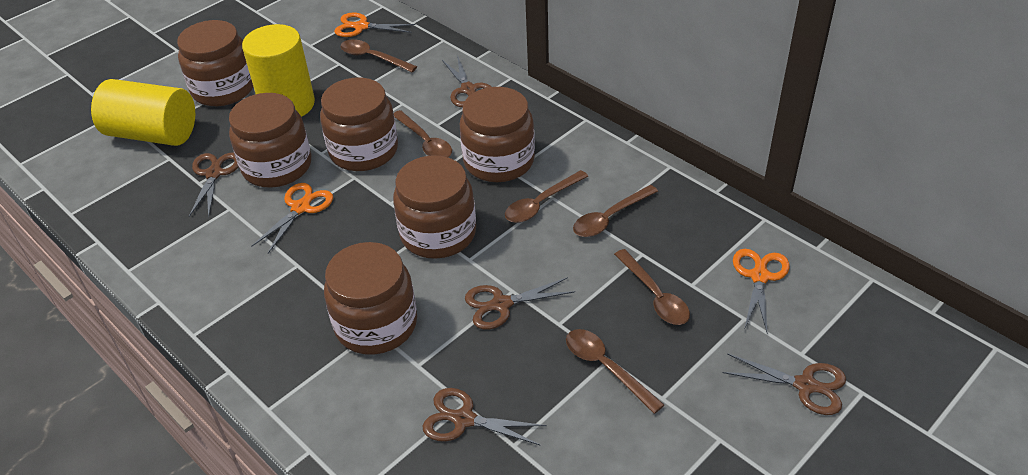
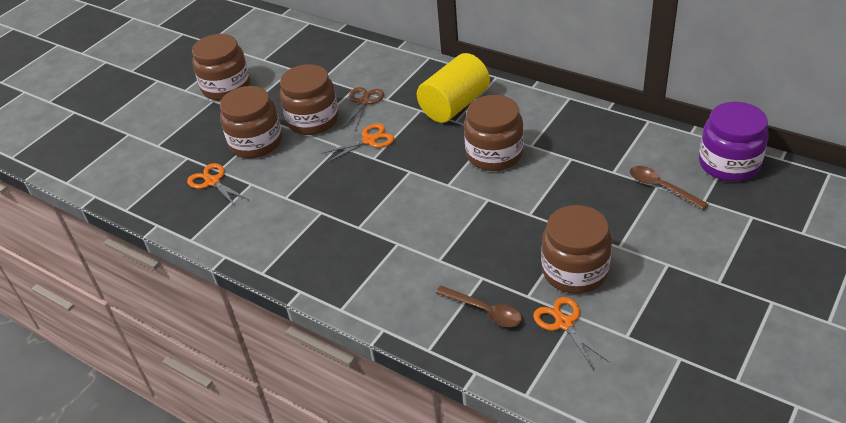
brown jar: [177,20,253,106] [229,93,311,188] [320,78,398,171] [324,242,417,355] [393,155,476,259] [460,87,535,182] = 6 -> [192,34,250,100] [220,86,282,158] [280,64,339,135] [464,95,524,171] [541,205,612,294] = 5
brown scissors: [189,153,239,217] [422,388,547,446] [442,55,492,107] [465,277,575,330] [722,353,846,415] = 5 -> [342,87,384,132] = 1
brown spoon: [341,39,417,72] [394,110,452,157] [505,170,588,223] [566,329,664,414] [573,185,658,237] [614,249,690,325] = 6 -> [435,286,522,327] [630,166,709,210] = 2
purple jar: none = 0 -> [699,102,769,182] = 1
yellow cylinder: [91,79,195,146] [242,24,315,117] = 2 -> [417,53,490,123] = 1

